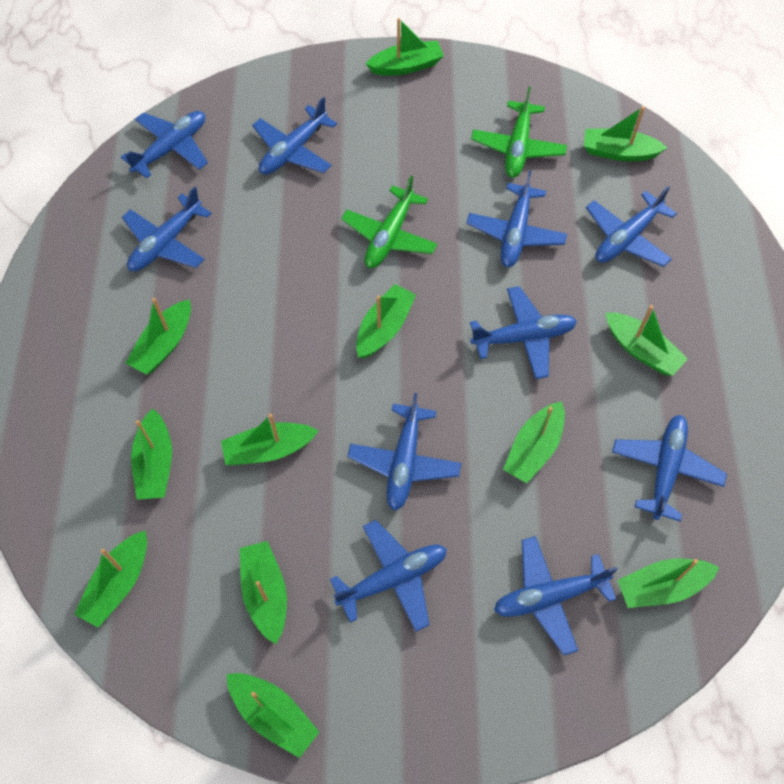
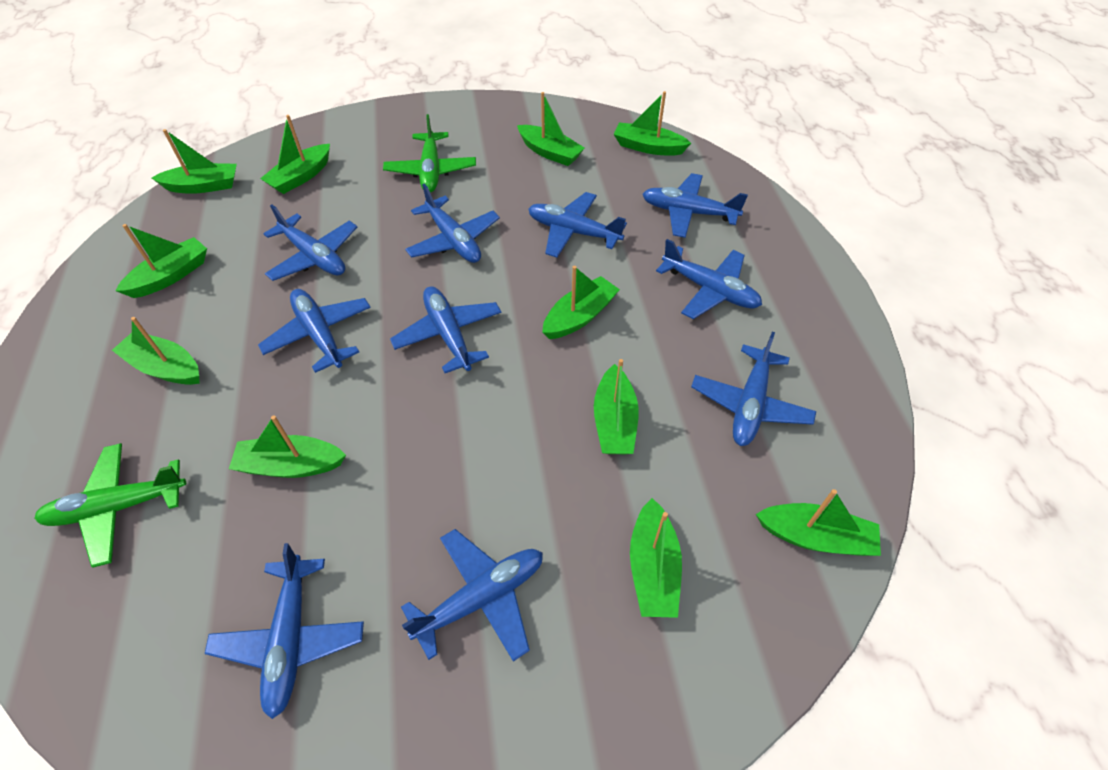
green boat: [74,531,147,628] [126,298,191,375] [131,408,172,500] [221,414,319,465] [227,673,319,758] [240,541,287,644] [356,284,416,359] [366,18,444,75] [503,402,565,483] [584,106,667,161] [606,305,688,376] [618,559,720,608] = 12 -> [112,317,200,385] [116,224,207,298] [152,129,237,194] [229,415,346,478] [260,115,330,194] [517,92,585,166] [542,266,620,339] [594,359,639,454] [614,91,691,156] [630,498,682,618] [756,489,881,556] = 11

